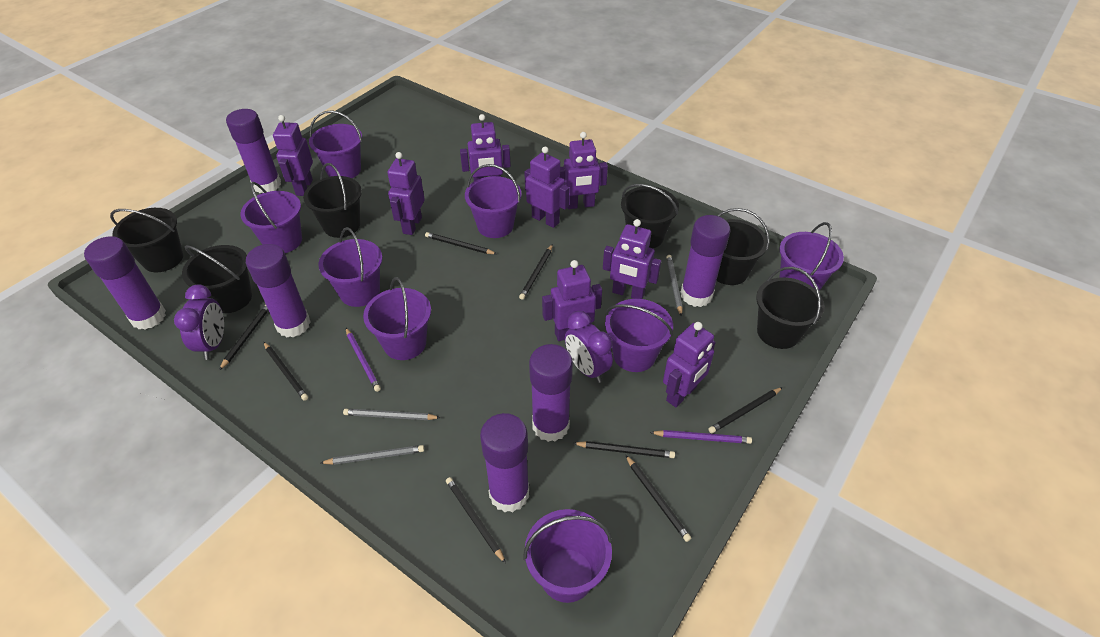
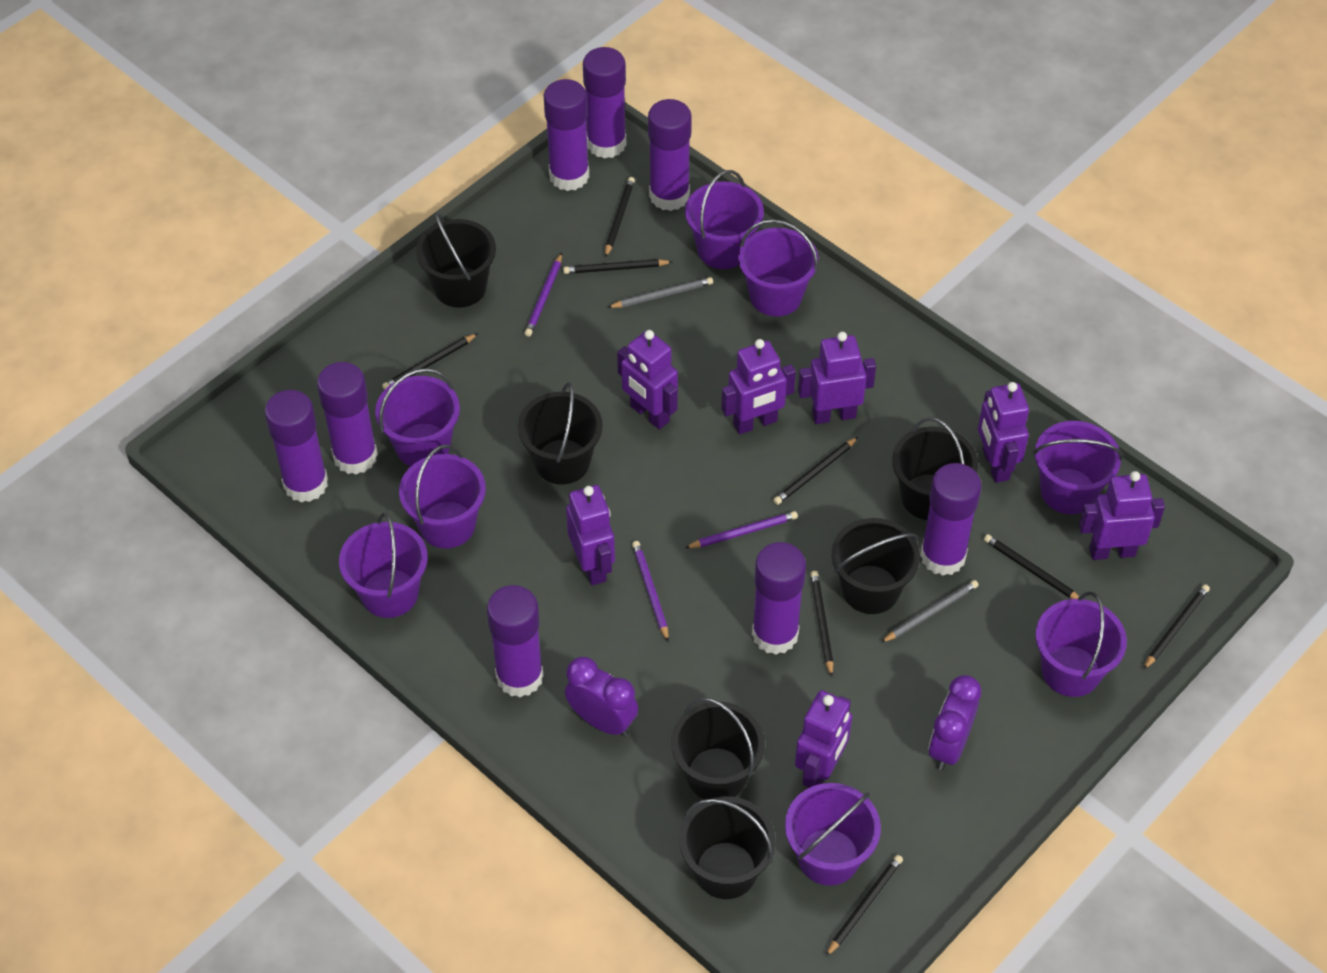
grey pencil: [320,445,424,465] [343,409,441,420] [666,255,683,317] = 3 -> [607,277,713,308] [880,580,979,643] = 2
purple glue stick: [84,236,166,330] [226,109,281,193] [246,244,311,337] [480,413,529,512] [529,344,573,442] [681,215,730,307] = 6 -> [264,390,328,502] [317,362,378,475] [487,585,544,697] [544,79,589,191] [583,47,626,159] [648,99,692,211] [752,542,806,655] [920,463,982,576] = 8
purple pencil: [346,328,381,392] [650,430,752,444] = 2 -> [525,253,562,337] [632,541,669,642] [685,511,798,548] = 3
purple robot: [273,115,313,196] [388,152,425,235] [460,114,511,181] [524,147,569,228] [542,260,602,341] [559,132,608,209] [603,219,661,299] [663,322,716,407] = 8 -> [566,485,615,585] [617,330,678,429] [721,339,796,434] [795,690,852,788] [798,332,876,424] [978,382,1029,483] [1079,471,1165,560] = 7

